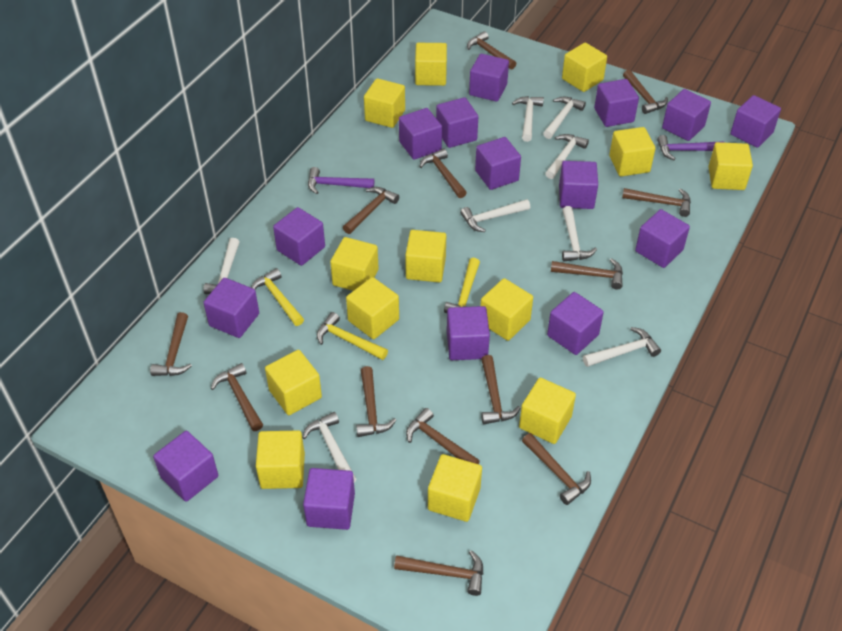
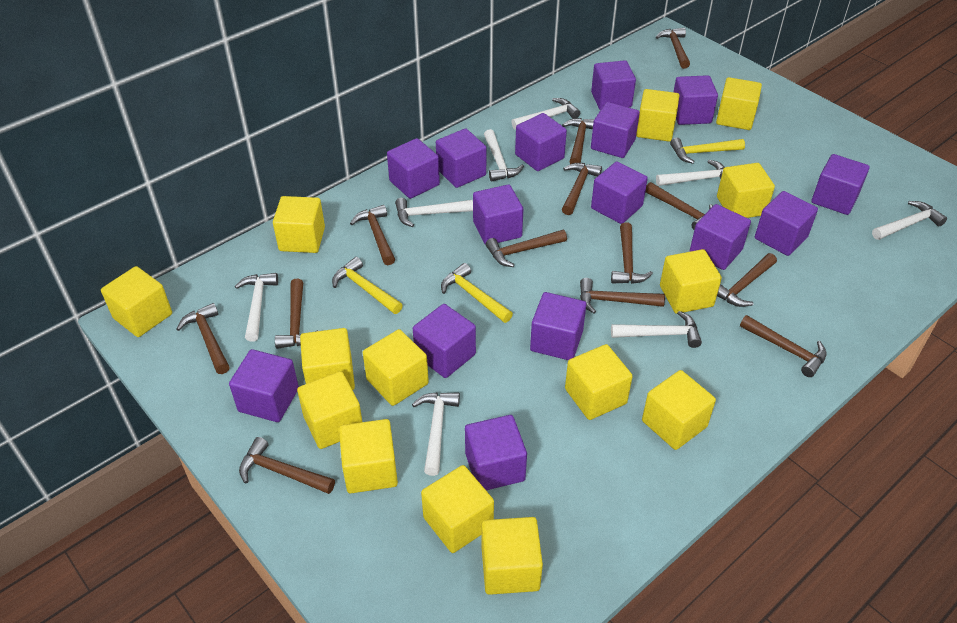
purple hammer: [308,167,374,194] [657,135,725,160] = 2 -> none = 0
yellow cube: [256,430,305,489] [265,350,322,415] [330,237,379,291] [346,277,399,339] [364,78,405,128] [405,230,446,282] [415,43,447,86] [428,454,482,522] [480,278,533,341] [519,378,576,444] [562,43,607,92] [609,127,656,176] [708,142,753,190] = 13 -> [101,266,172,337] [273,196,325,253] [297,371,362,449] [300,328,355,390] [339,419,398,493] [363,329,429,406] [421,465,494,553] [482,517,543,595] [565,344,633,420] [636,89,679,142] [642,370,716,450] [660,249,722,314] [716,77,762,130] [717,163,775,218] = 14

